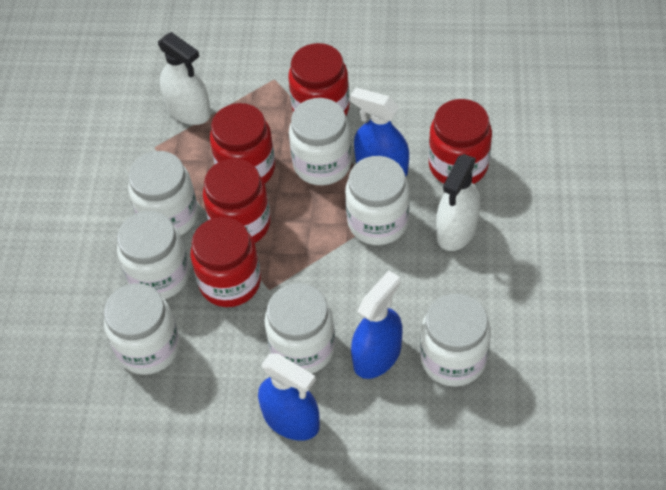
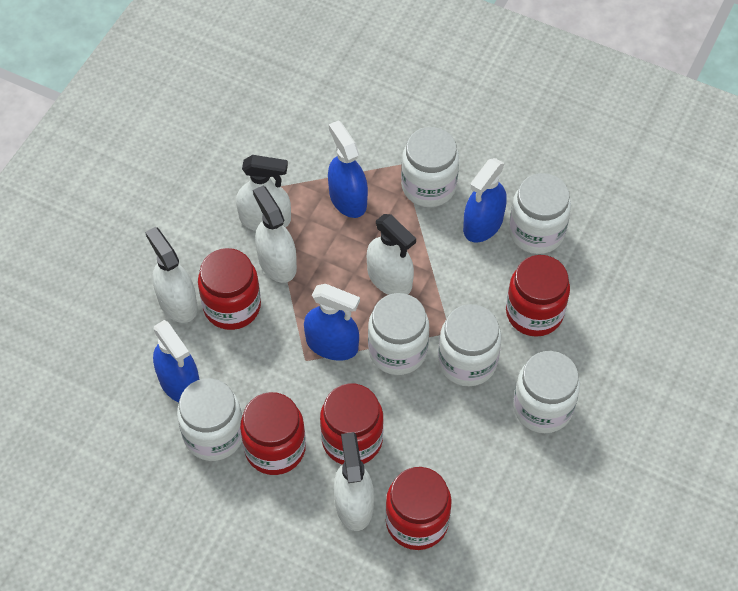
blue spray bottle: [258,354,320,441] [350,88,409,177] [351,271,403,379] = 3 -> [153,320,199,402] [304,284,360,361] [328,120,368,218] [463,158,507,243] = 4
white jar: [104,283,180,375] [117,211,190,299] [128,151,198,235] [264,283,335,374] [289,98,352,185] [345,156,410,245] [420,294,491,387] = 7 -> [177,378,242,461] [368,293,429,375] [401,127,459,207] [438,304,502,386] [509,173,571,254] [513,351,580,433] = 6
white spray bottle: [158,32,211,125] [436,154,480,251] = 2 -> [145,227,198,323] [236,155,291,231] [253,186,297,283] [334,432,374,531] [367,214,416,295] = 5

